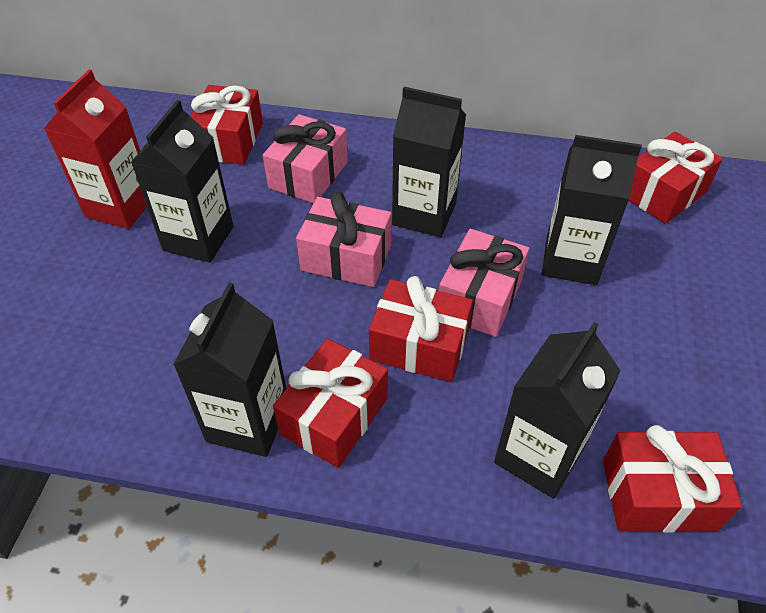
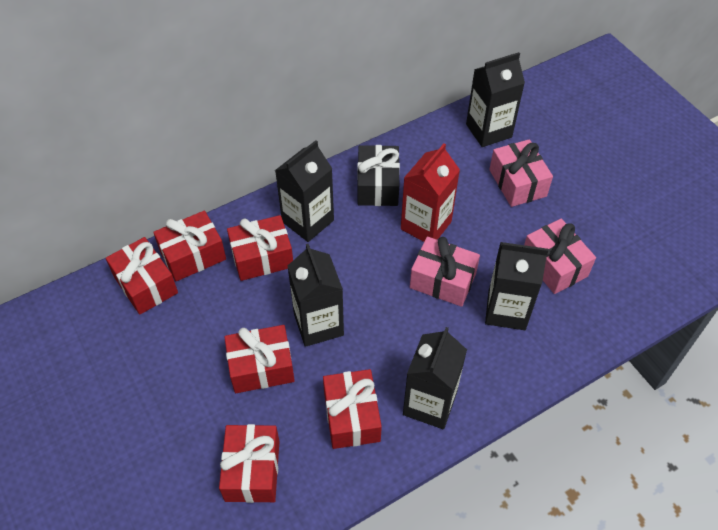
black gift: none = 0 -> [357,145,400,206] = 1
red gift: [190,85,263,165] [273,338,388,468] [369,276,473,382] [603,425,742,533] [629,132,723,224] = 5 -> [106,237,178,315] [153,211,226,281] [219,424,280,503] [224,325,295,393] [227,215,293,281] [323,369,382,449] = 6

